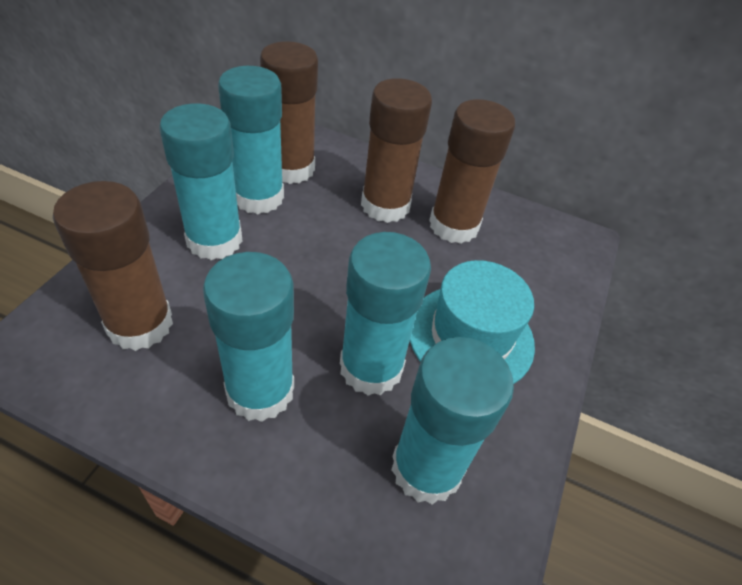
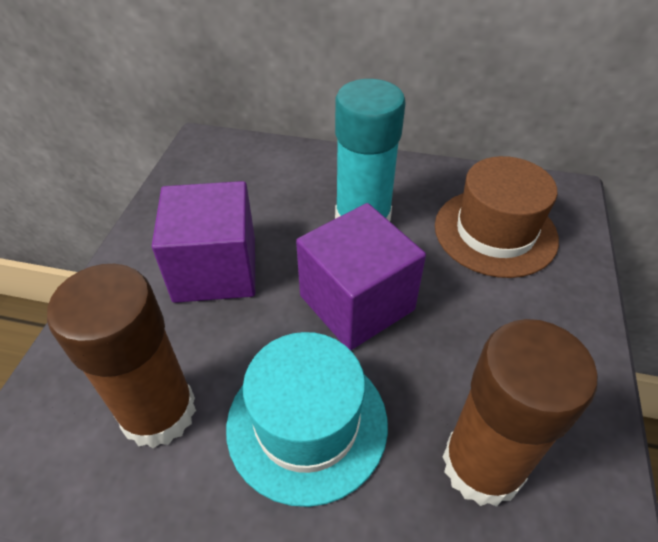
brown glue stick: [53,181,173,351] [260,41,318,184] [361,78,432,223] [429,99,515,244] = 4 -> [47,264,196,448] [443,319,598,507] = 2
brown hat: none = 0 -> [435,156,559,278] = 1
purple cube: none = 0 -> [152,181,255,303] [296,203,426,350] = 2
turquoise glue stick: [159,103,243,260] [203,252,294,422] [218,66,284,214] [340,232,431,396] [391,337,514,505] = 5 -> [335,79,406,221] = 1

